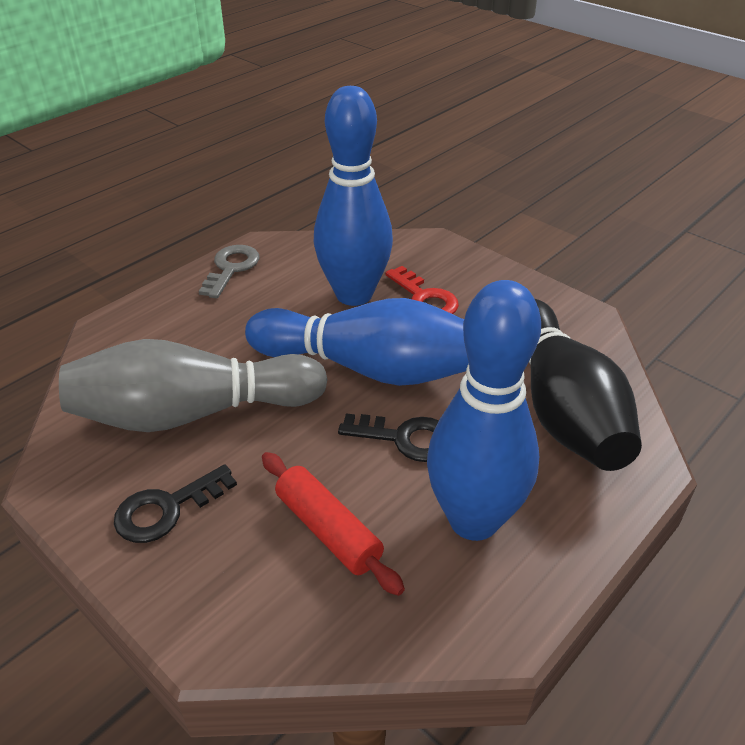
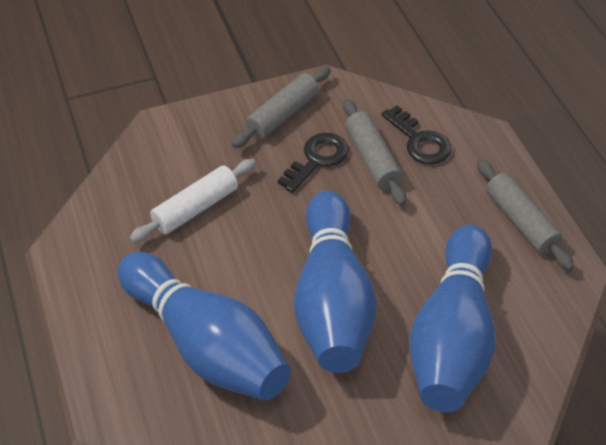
black bowling pin: [529,299,642,471] = 1 -> none = 0
grey bowling pin: [59,339,328,432] = 1 -> none = 0
grey key: [199,245,260,298] = 1 -> none = 0
grey rolling pin: none = 0 -> [232,66,331,148] [343,99,406,206] [477,160,574,271] = 3
red key: [385,266,459,314] = 1 -> none = 0
red rolling pin: [262,452,405,596] = 1 -> none = 0
white rolling pin: none = 0 -> [130,159,256,243] = 1

